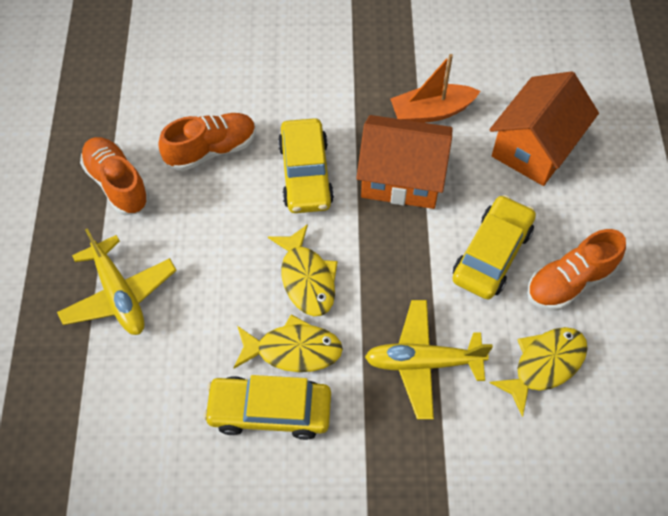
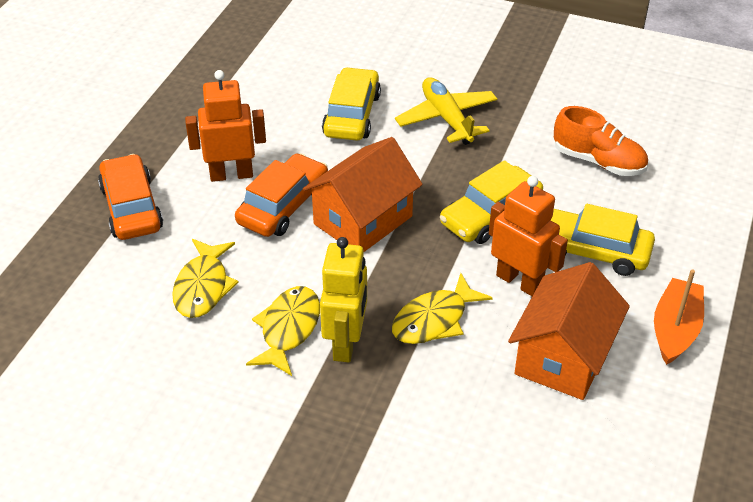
orange car: none = 0 -> [98,154,163,240] [235,153,328,237] = 2
orange robot: none = 0 -> [185,70,266,182] [489,176,568,296] = 2
orange shoe: [80,137,150,215] [158,113,256,171] [527,229,626,311] = 3 -> [554,106,648,176] = 1
yellow plane: [57,228,177,335] [365,300,493,420] = 2 -> [395,77,497,145] = 1
yellow robot: none = 0 -> [320,237,367,362] = 1

